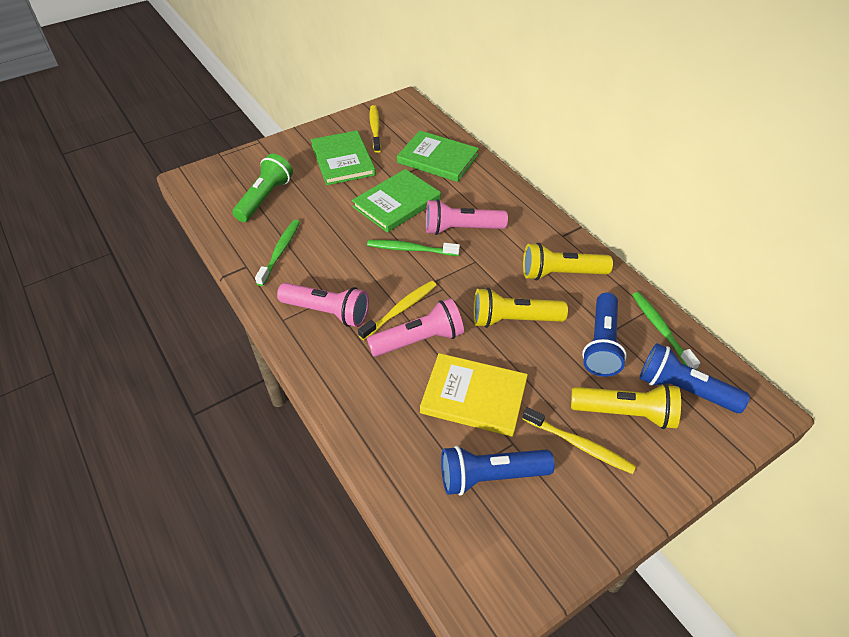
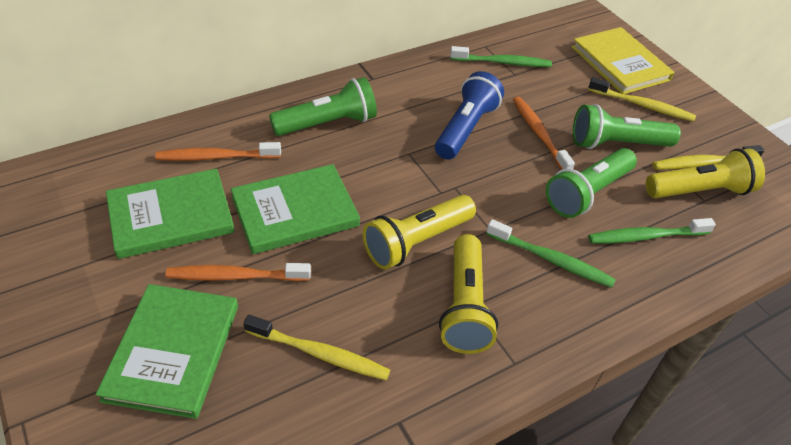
blue flashlight: [441,446,555,496] [582,293,627,377] [640,343,750,413] = 3 -> [435,71,504,160] = 1
green flashlight: [232,154,293,222] = 1 -> [269,77,377,136] [546,148,637,218] [573,104,681,149] = 3
orange toothbrush: none = 0 -> [155,142,281,161] [165,263,311,281] [513,97,575,170] = 3
pink flashlight: [277,283,369,327] [367,298,464,357] [426,199,508,235] = 3 -> none = 0

